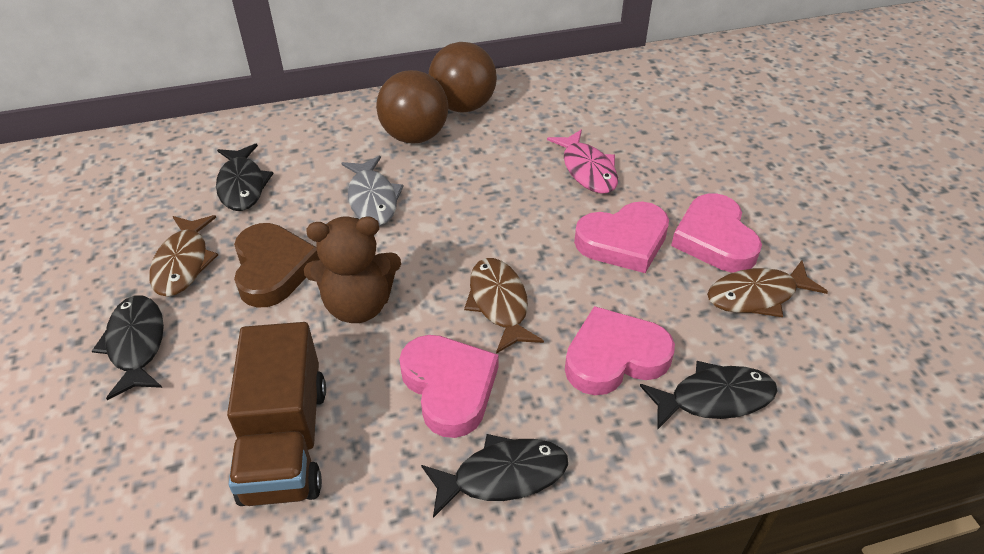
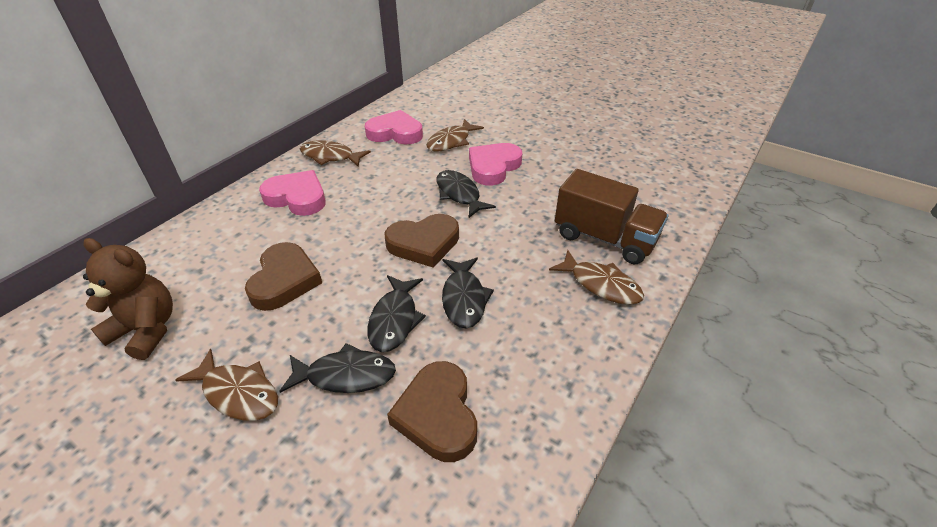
brown ball: [376,70,448,144] [429,42,497,113] = 2 -> none = 0
brown fish: [149,215,218,297] [464,258,544,354] [707,261,828,317] = 3 -> [175,349,278,421] [300,140,371,167] [426,119,484,151] [549,250,644,305] = 4
brown heart: [234,223,320,307] = 1 -> [245,242,322,311] [385,214,459,268] [387,361,477,462] = 3
grey fish: [341,156,404,225] = 1 -> none = 0
pink fish: [547,129,618,194] = 1 -> none = 0
pink heart: [399,335,498,438] [565,306,675,395] [574,202,669,273] [671,193,762,273] = 4 -> [259,170,326,216] [365,110,423,144] [469,143,522,186] = 3

